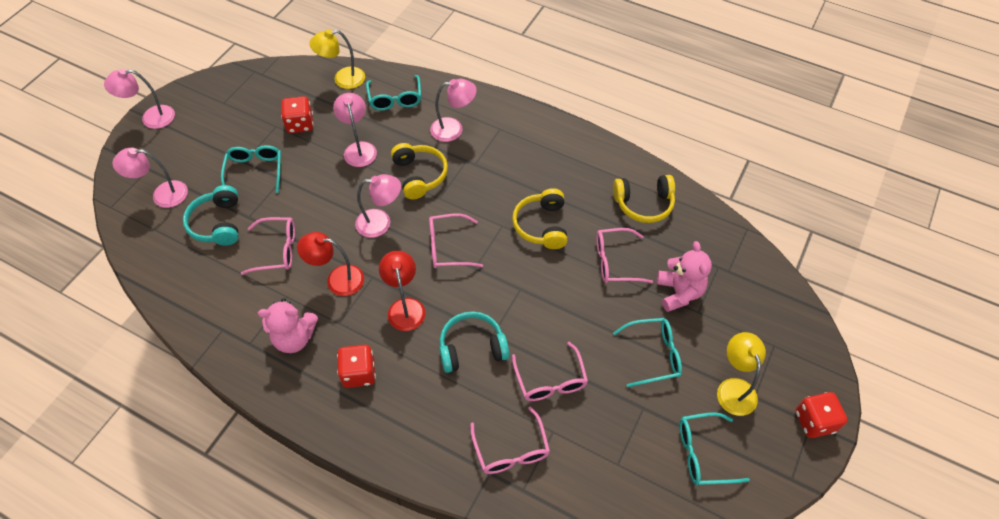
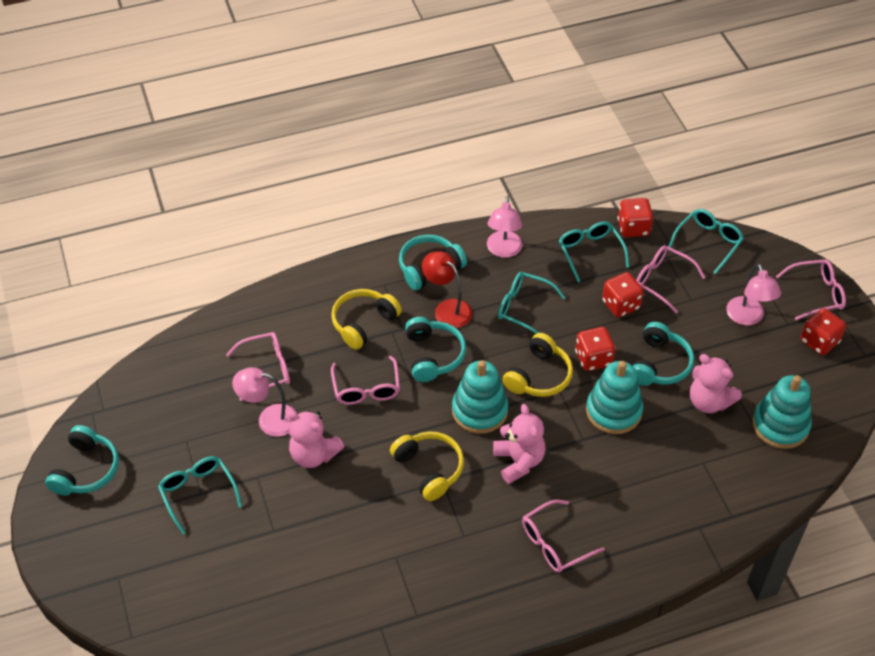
pink lamp: [104,69,175,129] [113,148,188,208] [333,93,377,167] [355,174,401,238] [430,79,477,142] = 5 -> [232,367,297,437] [487,196,522,258] [726,264,781,326] = 3
pink teddy bear: [258,298,318,353] [657,241,712,312] = 2 -> [287,411,345,468] [493,404,546,484] [690,354,742,413] = 3
red dice: [281,96,314,133] [337,345,376,388] [796,392,847,438] = 3 -> [575,327,615,371] [602,272,644,317] [618,198,653,237] [801,308,846,355] = 4
red lamp: [297,232,364,296] [379,250,425,331] = 2 -> [422,251,472,328] = 1
turquoise headphones: [183,185,238,246] [440,311,510,373] = 2 -> [45,425,119,496] [399,234,467,290] [405,317,466,382] [631,322,694,386] = 4
turquoise stacking toy: none = 0 -> [452,360,508,434] [586,361,643,434] [752,375,812,449] = 3
yellow lamp: [309,29,365,89] [717,332,766,416] = 2 -> none = 0

